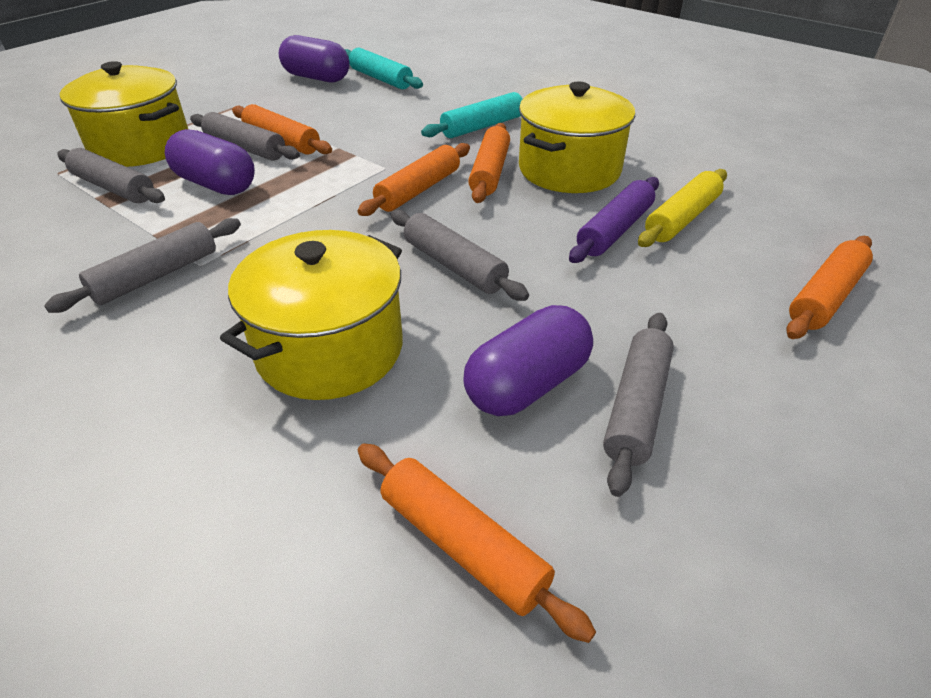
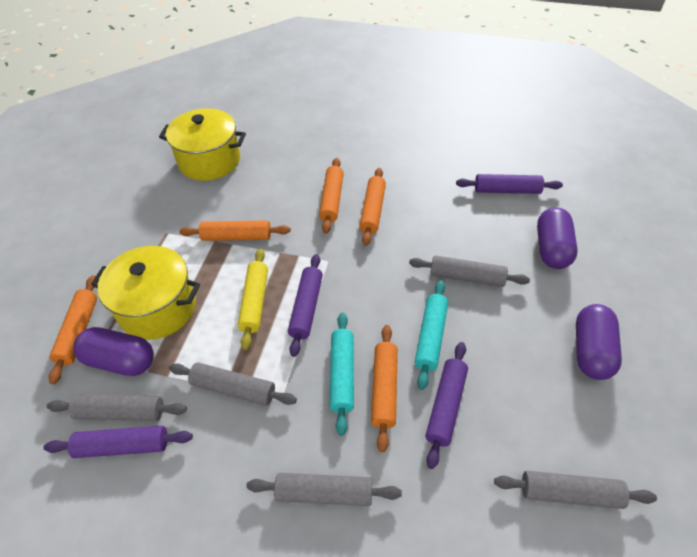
purple rolling pin: [569,177,659,263] = 1 -> [43,426,193,458] [288,254,323,357] [425,342,468,469] [456,174,563,194] = 4
yellow pot: [60,61,188,167] [220,230,402,400] [519,82,635,193] = 3 -> [91,246,200,340] [159,108,246,181] = 2

